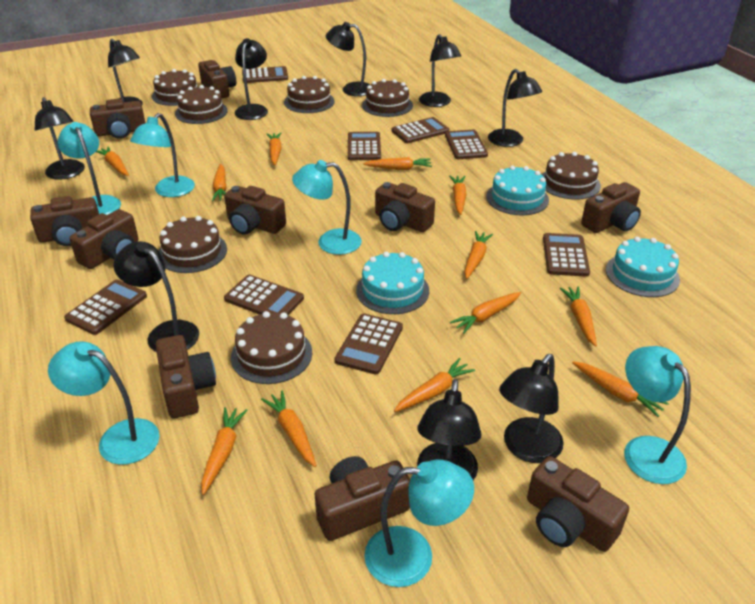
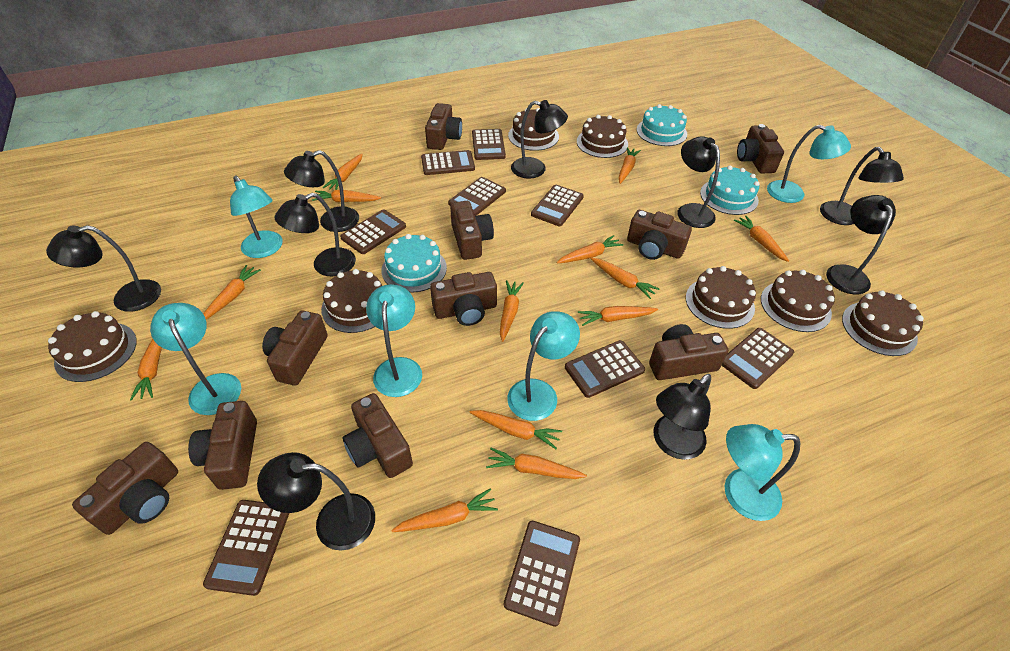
brown calculator: [64,279,147,335] [224,275,304,315] [242,66,288,83] [335,314,403,375] [348,132,381,160] [392,117,449,143] [445,130,488,159] [543,233,590,277] = 8 -> [203,500,289,596] [340,209,406,254] [421,150,475,175] [448,177,506,216] [472,129,506,160] [504,521,580,627] [531,185,584,226] [565,340,645,398] [721,328,794,389] = 9
orange carrot: [96,146,129,176] [201,407,248,495] [212,164,227,201] [261,390,316,467] [267,133,282,165] [363,157,432,170] [394,358,475,412] [449,176,467,215] [450,292,521,334] [464,231,493,279] [559,286,597,347] [572,361,669,417] = 12 -> [130,338,162,401] [203,265,261,319] [312,190,381,202] [323,154,363,190] [391,488,498,532] [469,410,562,449] [486,448,587,479] [500,280,524,342] [556,235,623,263] [578,306,658,326] [590,258,659,299] [618,147,641,184] [733,216,789,262] = 13

